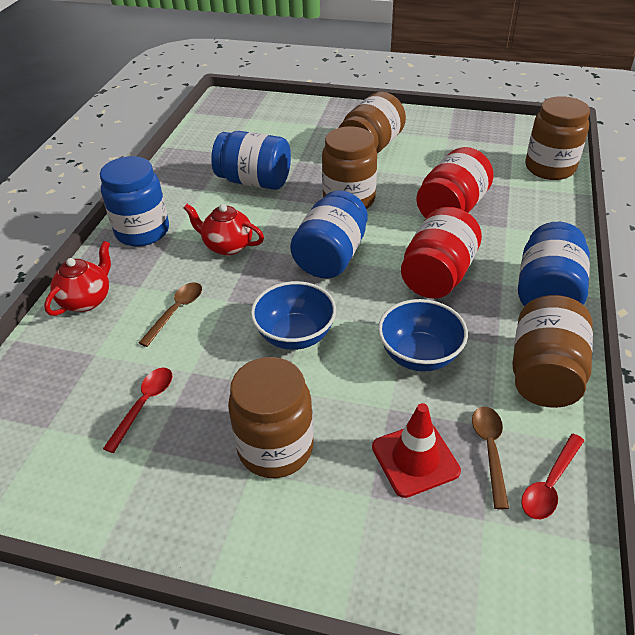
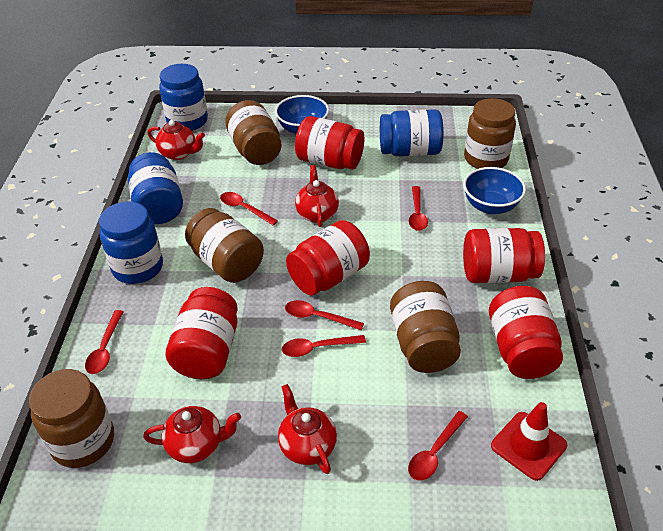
brown spoon: [139,282,202,347] [472,407,509,509] = 2 -> none = 0
red jar: [401,207,482,299] [416,147,494,218] = 2 -> [166,287,238,379] [286,220,370,295] [295,116,364,170] [463,228,545,283] [489,286,563,379] = 5
red spoon: [103,368,172,453] [521,434,584,519] = 2 -> [85,310,124,374] [220,192,278,225] [282,335,366,357] [285,300,364,330] [408,411,468,480] [409,186,428,231] = 6
red teapot: [44,241,111,316] [184,204,264,256] = 2 -> [143,406,241,463] [148,120,205,160] [278,384,337,474] [295,165,339,227] = 4

